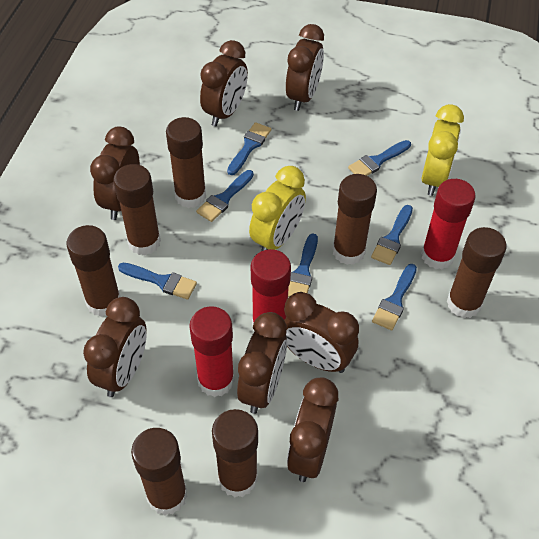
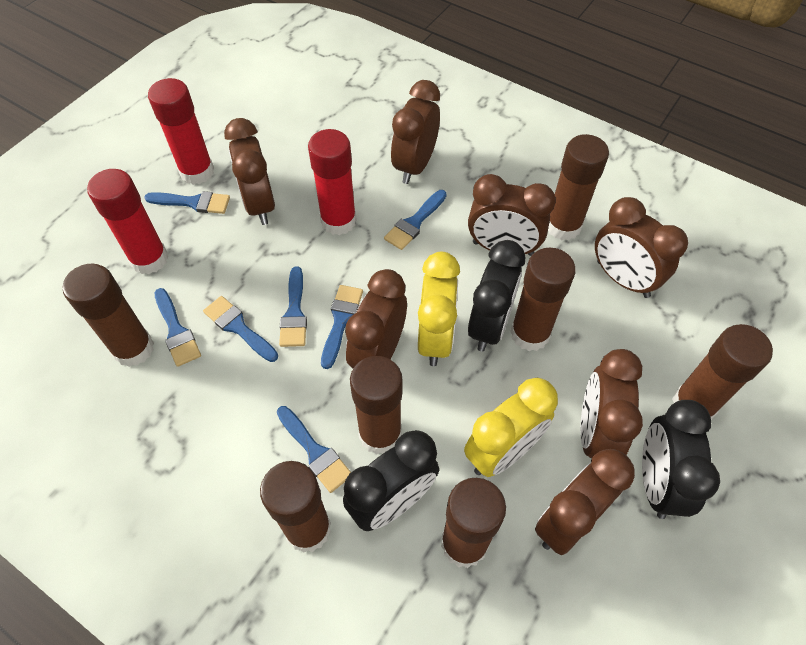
black clock: none = 0 -> [343,430,439,531] [468,240,525,352] [642,400,720,519] = 3

